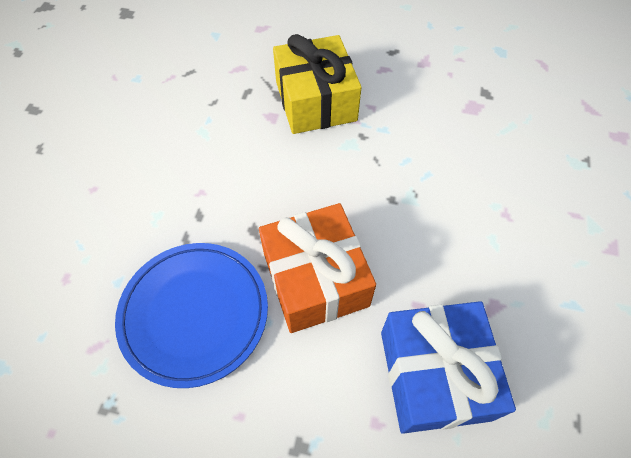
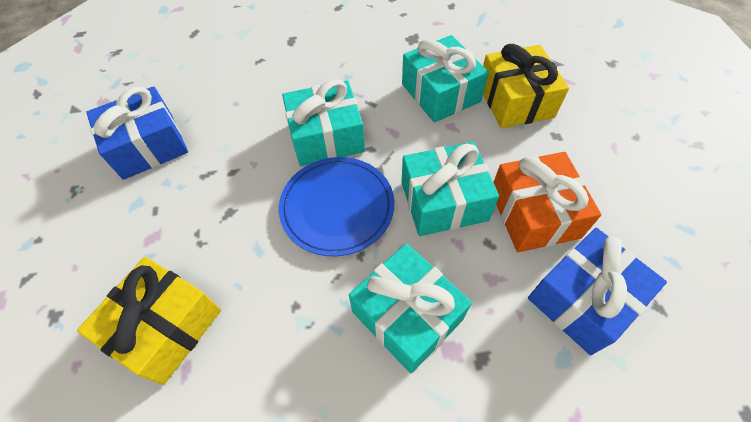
blue gift: [381,301,516,434] = 1 -> [86,86,188,180] [528,228,667,355] = 2
turquoise gift: none = 0 -> [282,79,365,166] [349,243,472,374] [401,142,499,236] [402,35,489,123] = 4
yellow gift: [273,34,362,134] = 1 -> [77,257,221,385] [483,44,569,128] = 2

